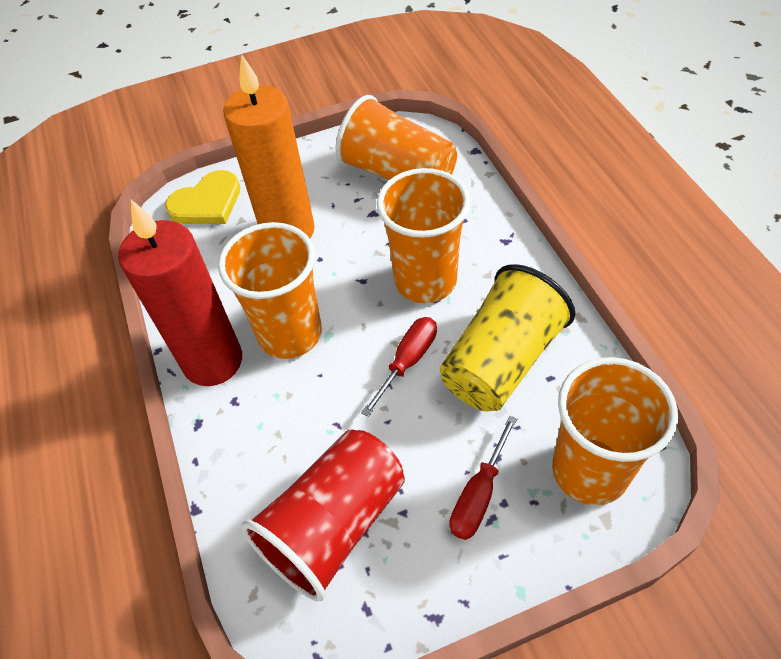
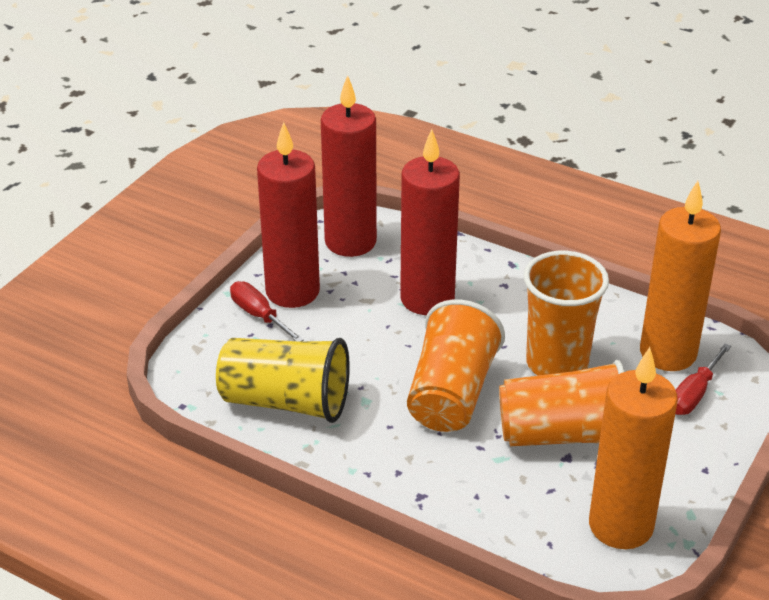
orange candle: [223,54,315,239] = 1 -> [589,347,678,549] [640,181,721,371] = 2
orange cup: [218,222,322,359] [335,95,457,180] [377,168,470,303] [552,357,678,505] = 4 -> [407,299,505,432] [499,360,625,446] [523,251,609,376] = 3
red candle: [118,200,242,386] = 1 -> [257,122,320,308] [321,75,377,257] [400,129,460,315] = 3
red cup: [241,429,405,602] = 1 -> none = 0
yellow heart: [165,170,240,224] = 1 -> none = 0

